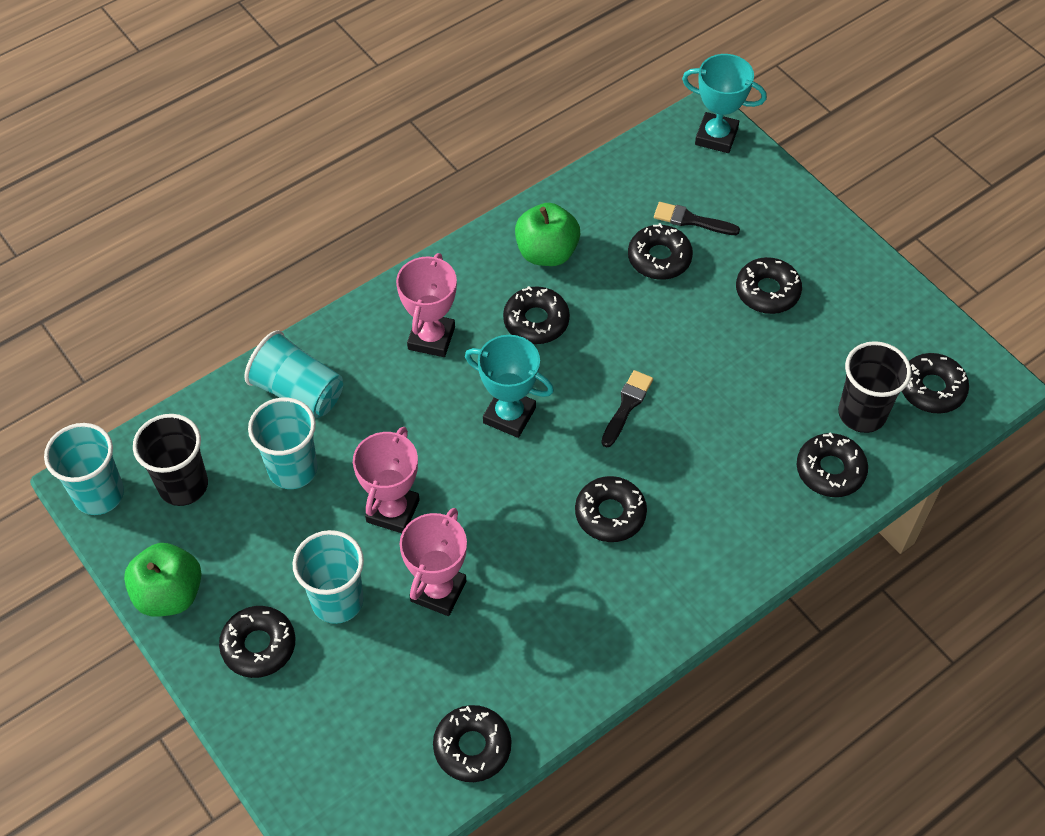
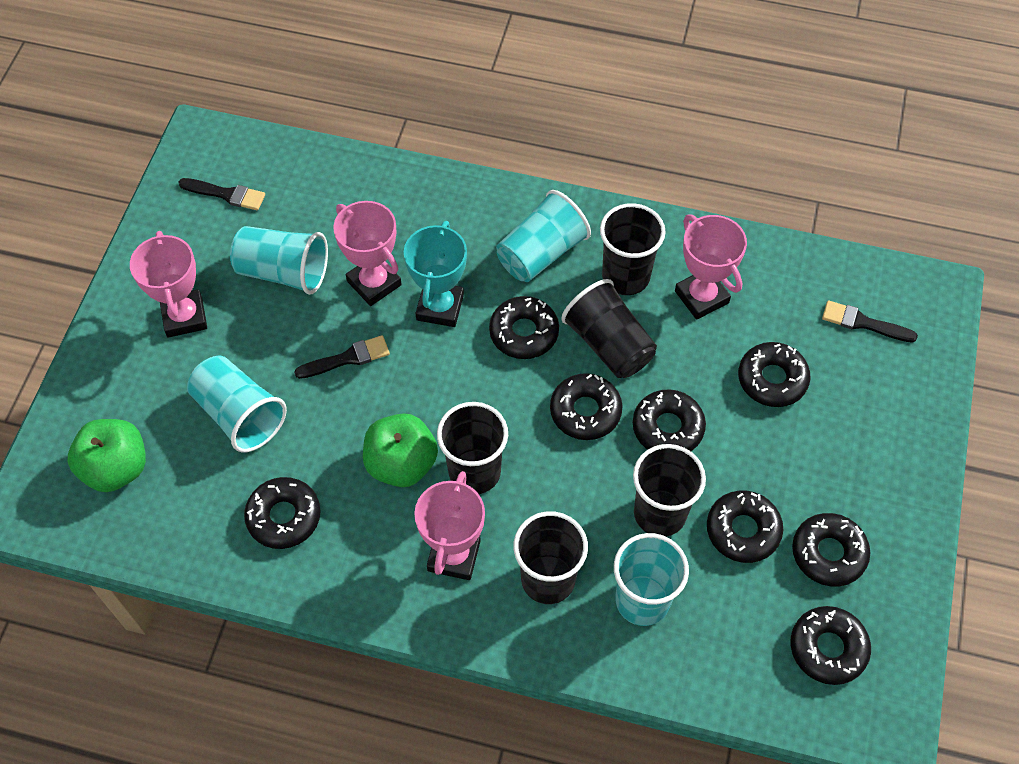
black brush: [601,370,653,448] [654,202,740,235] = 2 -> [178,178,265,210] [294,335,390,379] [822,300,918,343] = 3
black cup: [133,414,208,506] [838,341,911,433] = 2 -> [437,402,508,494] [514,511,588,604] [561,279,657,378] [600,203,666,295] [633,444,706,537] = 5
pink trophy: [353,427,420,533] [396,253,457,357] [399,508,467,616] = 3 -> [130,231,207,338] [333,201,402,306] [414,471,485,580] [675,215,747,320] = 4
turquoise trophy: [465,335,554,438] [682,54,767,153] = 2 -> [404,221,467,327] = 1

